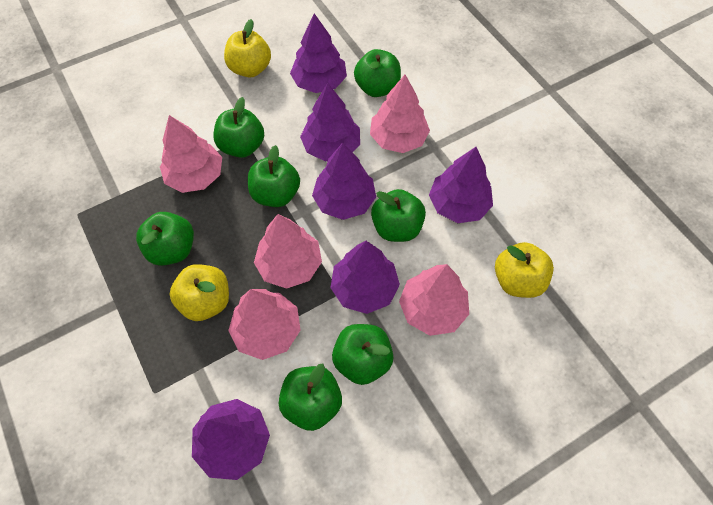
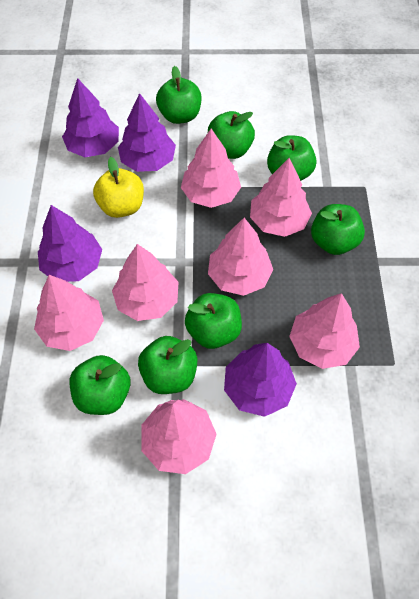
pink tree: [160,115,222,193] [228,289,301,360] [254,214,322,289] [370,75,430,153] [399,264,469,336] = 5 -> [34,275,104,351] [112,244,178,321] [141,399,217,474] [181,129,241,208] [208,218,273,296] [250,158,312,237] [289,293,360,369] = 7
purple tree: [192,399,270,480] [290,13,347,93] [300,83,360,161] [312,143,376,220] [330,241,400,314] [429,147,493,223] = 6 -> [38,205,102,282] [62,78,119,157] [118,93,176,172] [224,343,297,417] = 4
yellow apple: [170,264,229,321] [224,19,271,78] [495,242,554,298] = 3 -> [93,157,144,218] = 1

